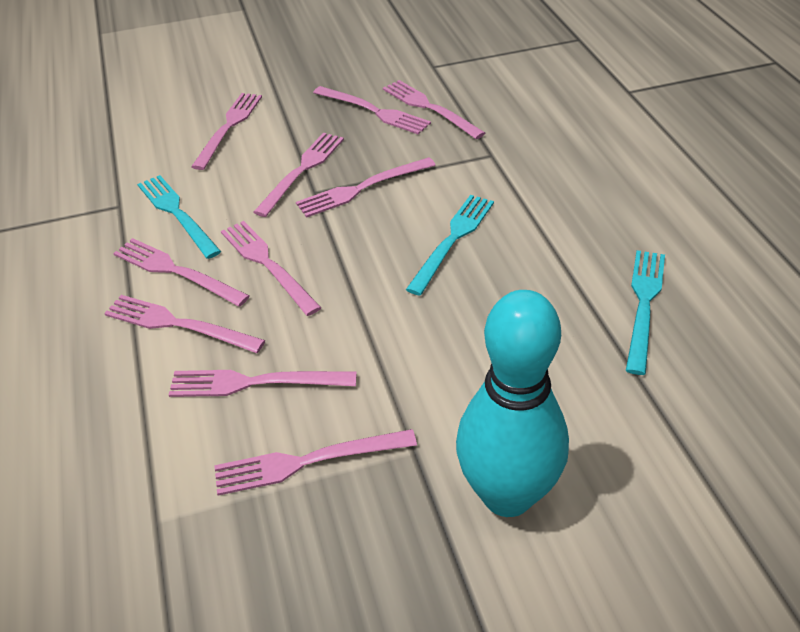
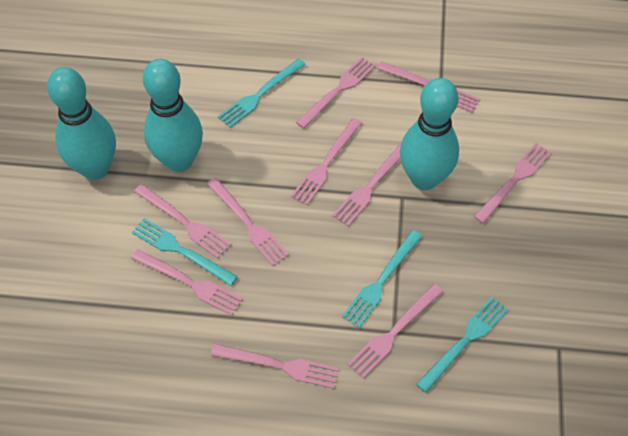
turquoise bowling pin: [456,290,569,517] = 1 -> [47,67,116,180] [143,59,203,172] [400,78,459,190] = 3
turquoise fork: [137,175,221,259] [406,195,494,296] [626,250,665,375] = 3 -> [132,218,238,286] [218,59,306,128] [342,230,423,328] [416,297,509,393] = 4

